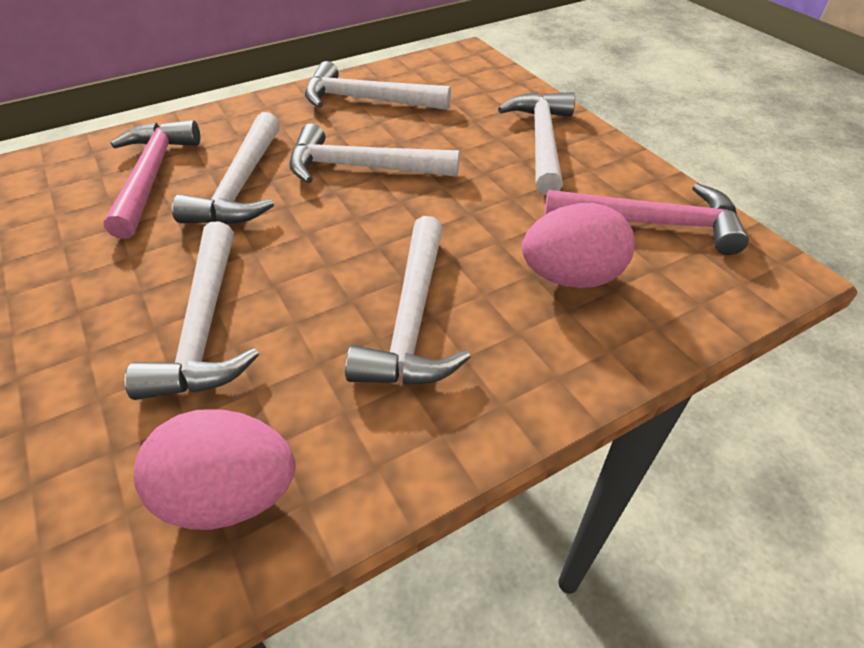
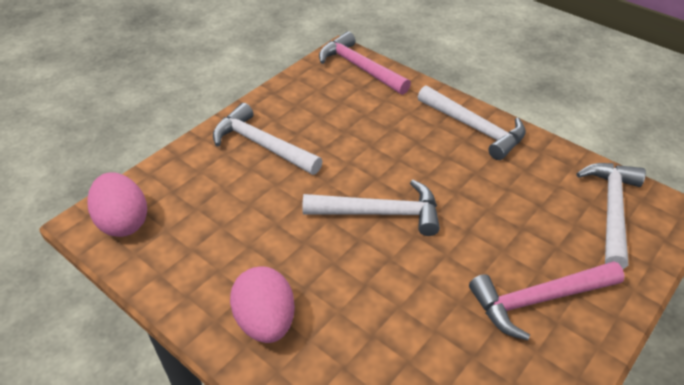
white hammer: [125,221,259,400] [172,112,280,224] [289,124,460,183] [305,61,451,110] [345,216,471,385] [498,92,575,195] = 6 -> [213,103,323,175] [302,180,440,236] [418,85,526,160] [576,163,646,269] = 4

